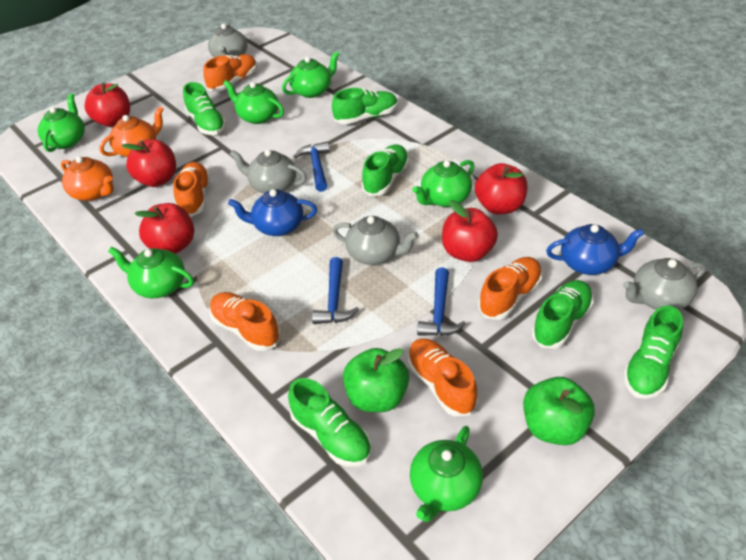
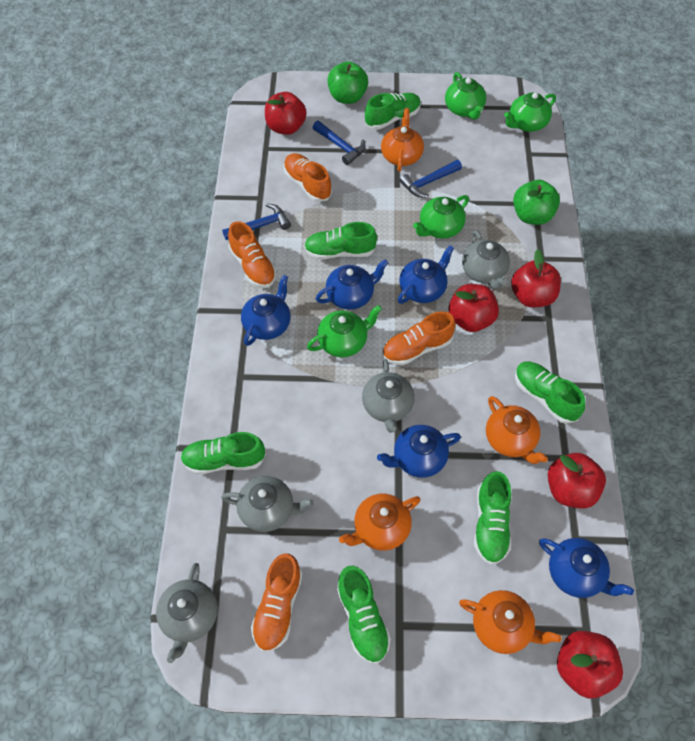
blue teapot: [228,189,317,236] [546,224,644,275] = 2 -> [241,275,291,346] [316,259,388,310] [377,425,461,478] [398,245,454,304] [539,538,634,598] = 5
green teapot: [38,94,85,152] [108,247,194,298] [223,80,284,124] [282,51,339,98] [410,426,483,522] [413,160,474,207] = 6 -> [307,305,382,357] [413,195,469,239] [445,72,486,120] [504,92,556,132] = 4
orange shoe: [173,162,210,217] [203,54,257,91] [209,292,281,351] [408,338,478,416] [478,257,542,320] = 5 -> [228,221,276,288] [251,554,302,652] [284,153,332,202] [382,311,456,365] = 4
orange teapot: [61,156,114,201] [99,106,164,157] = 2 -> [339,494,421,551] [381,108,424,172] [459,590,561,654] [486,396,548,464] = 4

